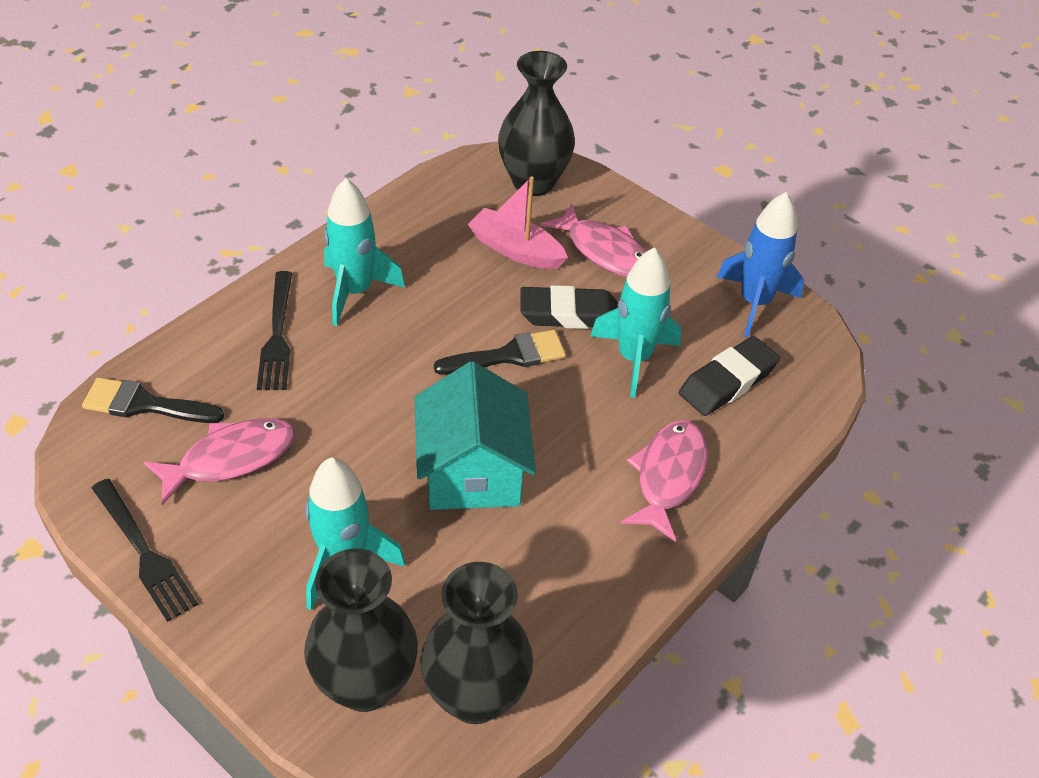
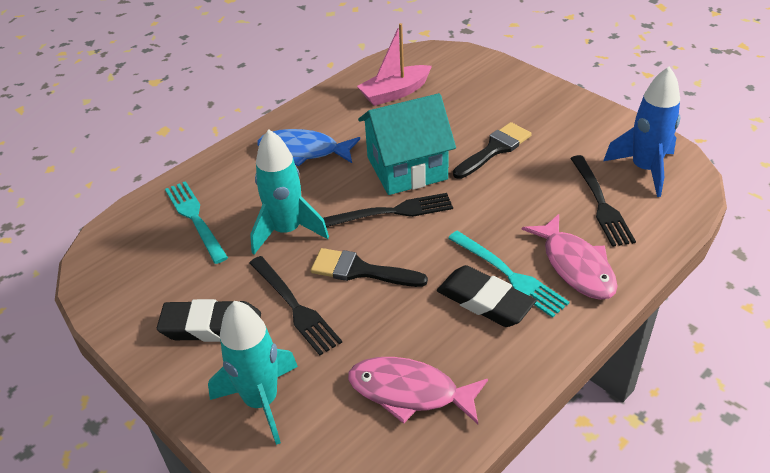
black fork: [92,479,198,622] [257,271,292,390] = 2 -> [249,256,342,355] [323,193,453,227] [570,155,636,247] = 3
black vase: [304,549,418,712] [420,562,533,724] [498,51,575,196] = 3 -> none = 0
blue fish: none = 0 -> [257,129,360,167] = 1
pink fish: [144,418,296,505] [540,203,647,277] [621,420,708,542] = 3 -> [348,357,488,424] [522,214,618,300] = 2
turquoise fork: none = 0 -> [165,181,228,264] [448,231,569,318] = 2
turquoise rocket: [305,457,405,610] [324,178,405,326] [590,247,681,398] = 3 -> [208,301,298,445] [250,130,329,254] = 2

